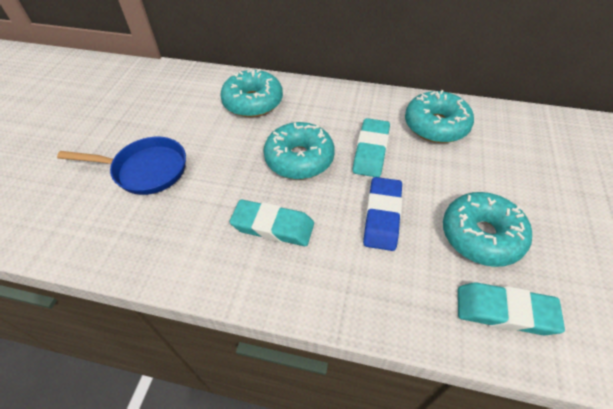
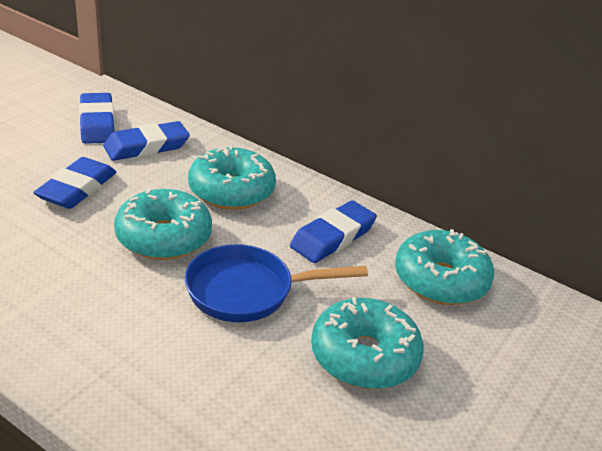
blue eraser: [363,177,402,251] = 1 -> [33,157,116,209] [79,93,115,144] [103,121,190,161] [290,201,377,263] = 4
turquoise eraser: [229,200,314,246] [353,118,390,177] [458,283,565,335] = 3 -> none = 0

